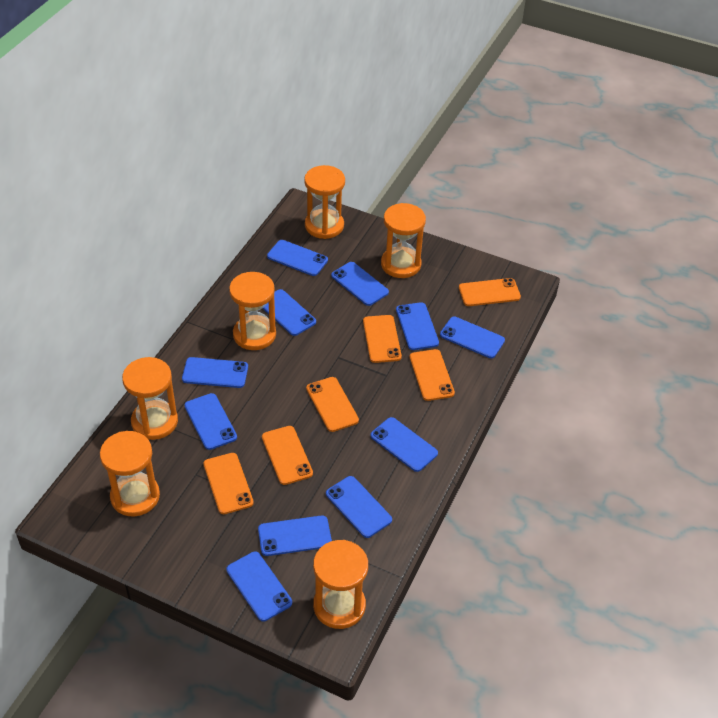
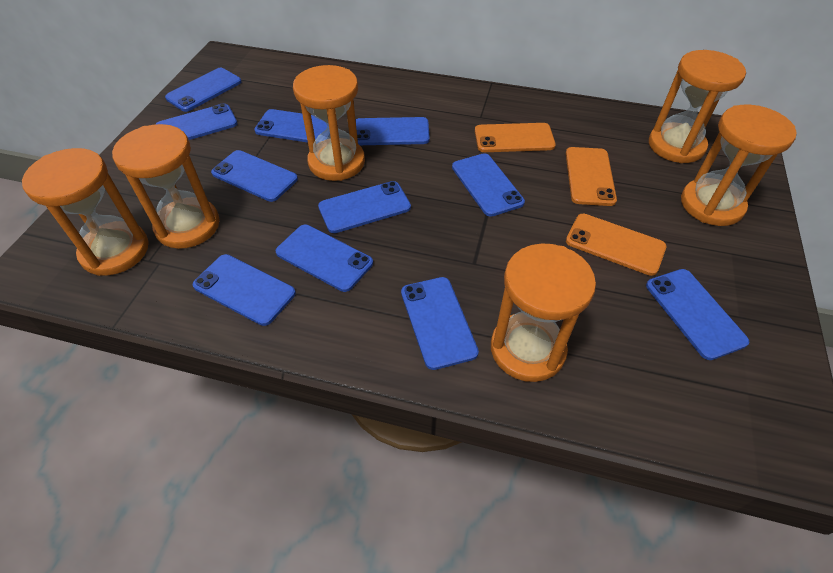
orange phone: [203,453,254,514] [262,426,313,485] [306,377,359,432] [363,315,402,363] [410,349,455,401] [459,278,521,306] = 6 -> [475,123,556,152] [566,147,617,206] [566,214,667,276] = 3

